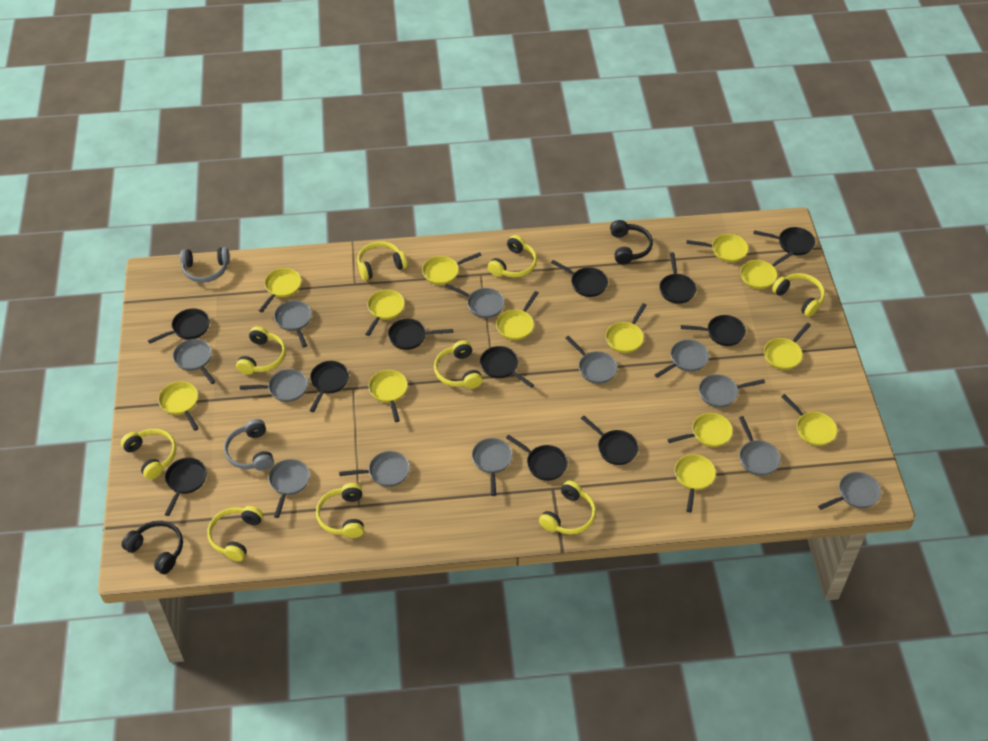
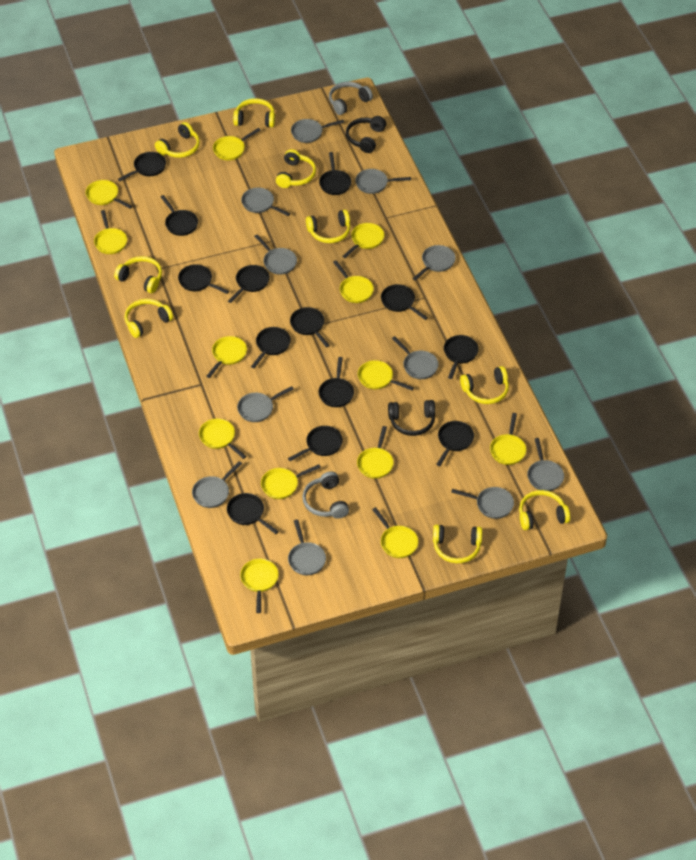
black pan: [148,309,210,344] [165,458,207,516] [309,361,349,412] [388,319,453,350] [480,346,534,388] [506,435,568,481] [551,260,608,297] [581,415,639,465] [659,252,696,304] [681,315,746,346] [753,227,815,255] = 11 -> [118,152,166,181] [161,195,198,236] [178,264,229,294] [227,493,279,534] [228,265,270,303] [251,327,291,368] [288,426,343,461] [290,307,330,347] [319,152,352,195] [319,357,354,407] [381,284,428,320] [436,421,474,466] [444,335,479,379] = 13
grey pan: [173,339,216,384] [240,369,308,402] [268,459,310,518] [274,300,312,347] [339,451,410,487] [445,284,505,318] [472,438,512,496] [565,336,617,384] [654,340,709,378] [699,374,765,408] [739,416,780,476] [818,472,881,510] = 12 -> [192,461,242,508] [237,386,294,422] [241,188,290,216] [254,235,297,275] [288,519,326,575] [291,119,344,143] [355,169,411,194] [392,336,439,379] [412,245,456,281] [451,487,514,519] [527,438,564,491] = 11

